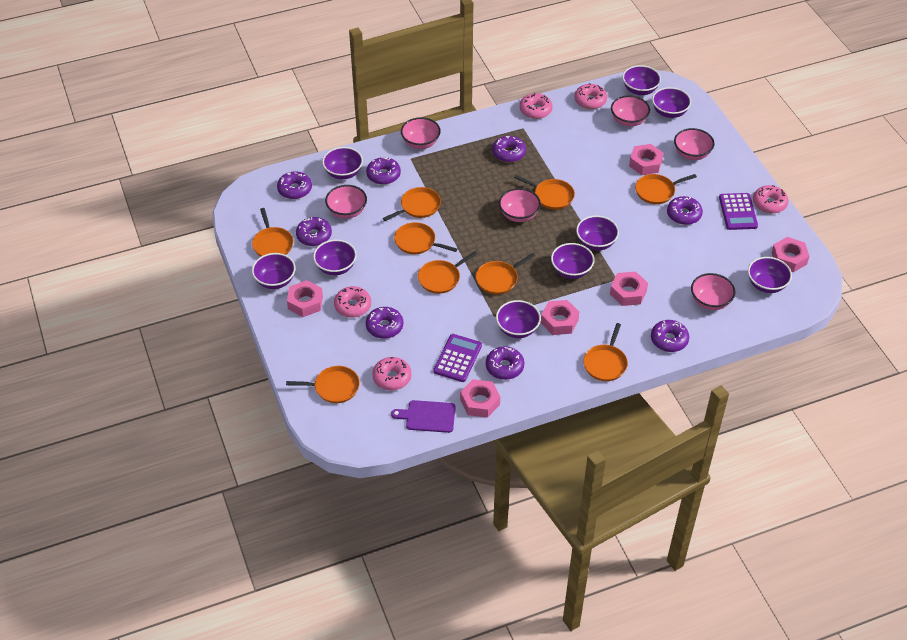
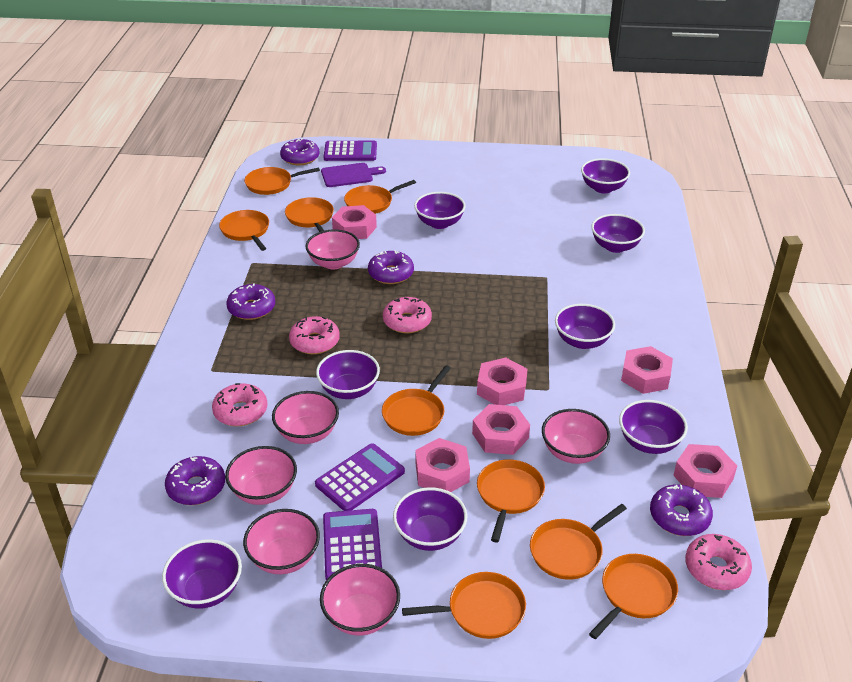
pink donut: [334,286,371,318] [372,357,412,391] [520,93,553,119] [574,84,607,109] [753,185,789,213] = 5 -> [212,383,267,426] [289,316,340,354] [383,297,432,333] [685,534,752,590] = 4
purple bowl: [252,253,296,289] [313,240,357,275] [322,147,363,179] [496,300,541,338] [551,243,594,279] [576,215,619,251] [622,65,661,95] [652,87,691,118] [748,257,792,293] = 9 -> [162,539,242,609] [316,350,380,399] [393,487,467,551] [414,192,466,229] [555,304,615,349] [581,158,630,194] [591,214,645,253] [619,400,688,454] = 8
purple calculator: [433,334,482,382] [719,193,758,230] = 2 -> [315,443,405,511] [323,509,382,580] [324,141,377,161] = 3
purple donut: [277,171,312,199] [296,217,332,246] [366,157,401,185] [366,307,403,339] [486,346,524,380] [492,136,526,162] [651,320,689,352] [667,196,703,225] = 8 -> [165,456,225,505] [226,283,275,320] [280,138,320,165] [368,251,414,284] [650,485,713,536] = 5

